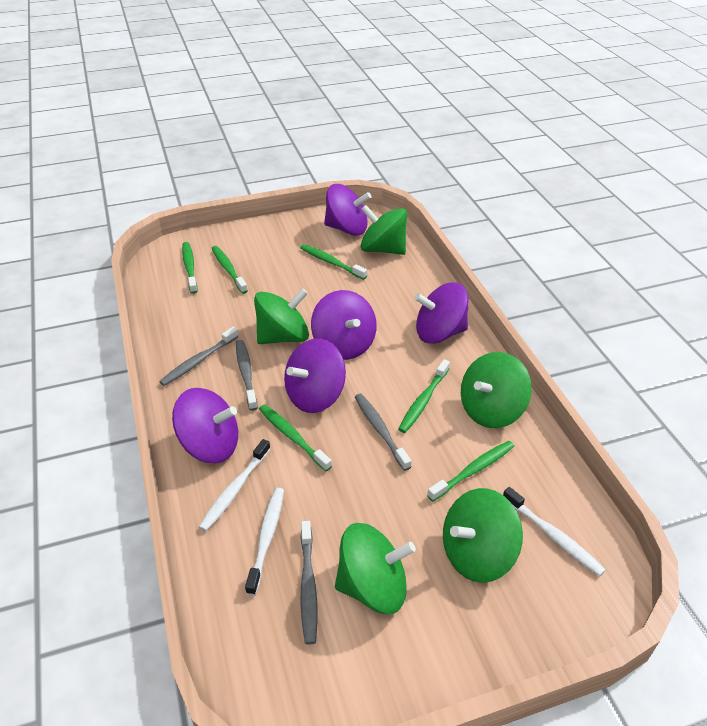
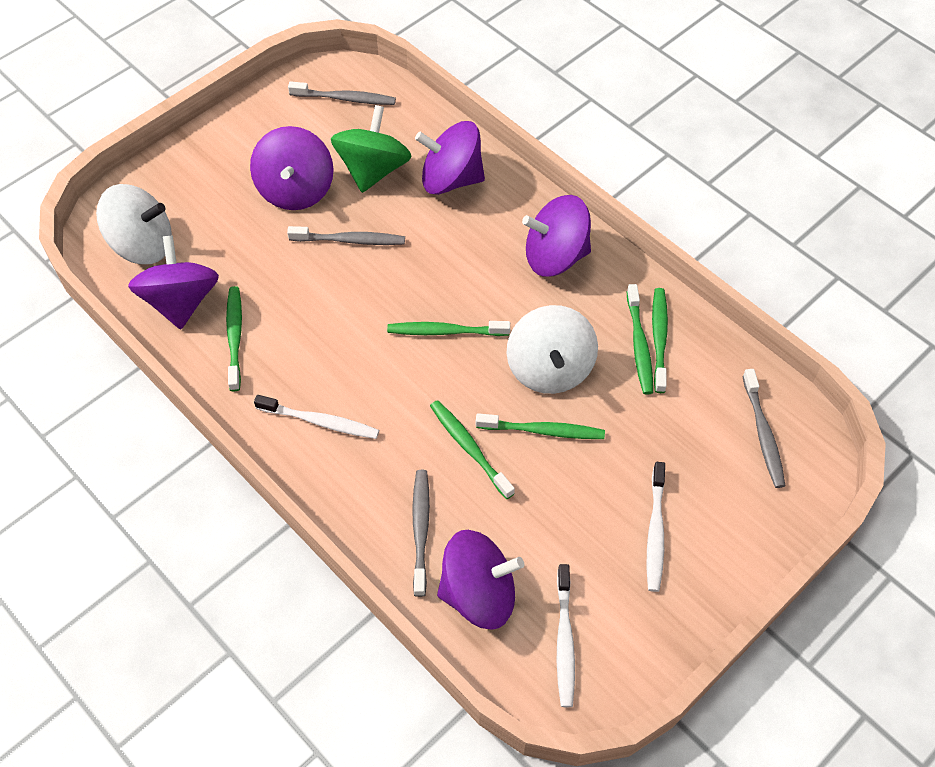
green spinning top: [254,288,309,344] [335,523,416,614] [361,205,407,255] [443,488,523,583] [461,352,532,428] = 5 -> [331,105,412,193] = 1
white spinning top: none = 0 -> [96,184,172,264] [507,305,598,394] = 2

